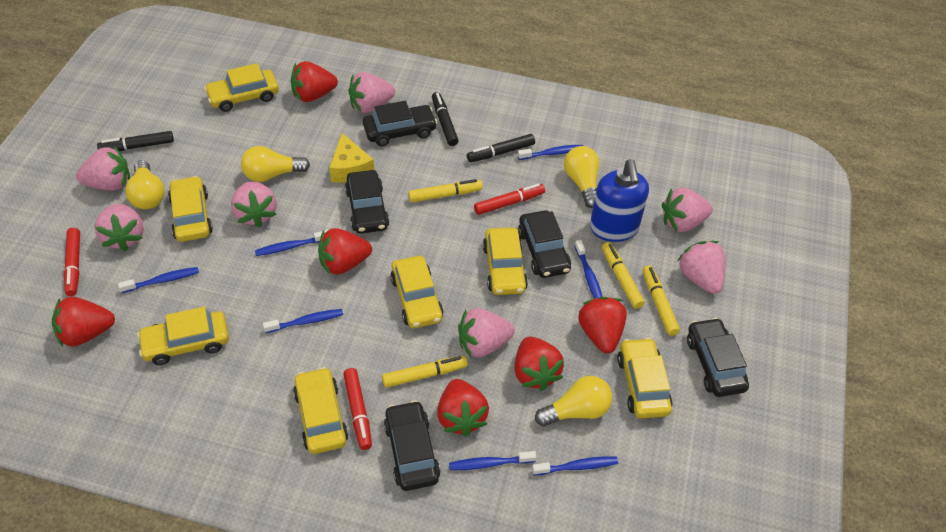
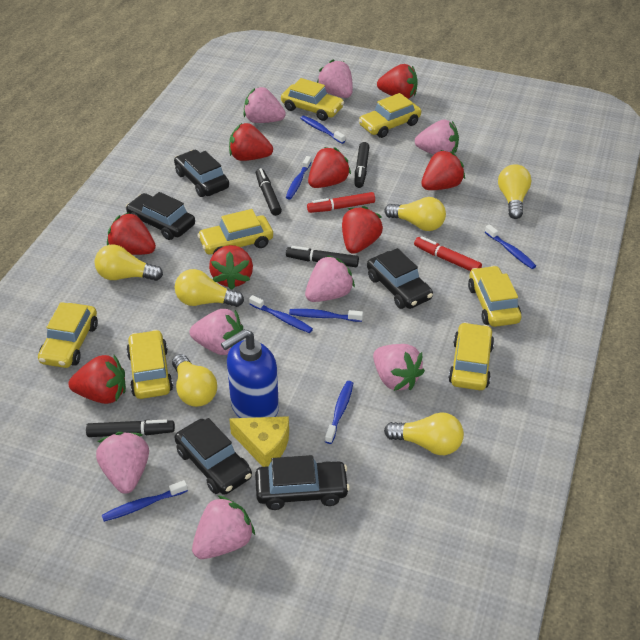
black marker: [97,131,174,151] [432,92,459,146] [467,134,535,162] = 3 -> [86,419,175,437] [256,168,282,216] [286,246,359,267] [355,142,369,188] = 4
pink strawberry: [76,146,130,191] [95,204,144,251] [231,181,277,227] [349,72,395,113] [458,308,515,358] [662,188,713,232] [677,241,725,294] = 7 -> [96,432,149,494] [189,309,243,355] [192,495,255,559] [244,87,286,123] [305,255,355,302] [317,59,353,98] [373,344,425,391] [415,119,459,155] = 8
red marker: [64,228,80,296] [343,368,372,450] [474,183,545,215] = 3 -> [307,192,375,213] [414,236,482,271] = 2
red strawberry: [52,297,115,347] [291,61,338,102] [318,228,372,275] [437,379,489,436] [514,336,564,391] [578,297,627,353] = 6 -> [69,355,126,404] [107,212,156,255] [209,245,253,290] [229,123,273,161] [308,147,351,188] [342,206,383,254] [377,64,418,99] [421,150,465,190] = 8
yellow light bulb: [125,160,164,209] [241,146,310,182] [535,376,612,426] [564,146,599,208] = 4 -> [95,244,163,281] [172,354,217,407] [175,269,244,307] [384,412,464,455] [385,197,446,231] [498,165,531,219] = 6
yellow marker: [382,356,468,388] [408,179,483,202] [602,242,645,309] [642,265,680,336] = 4 -> none = 0

